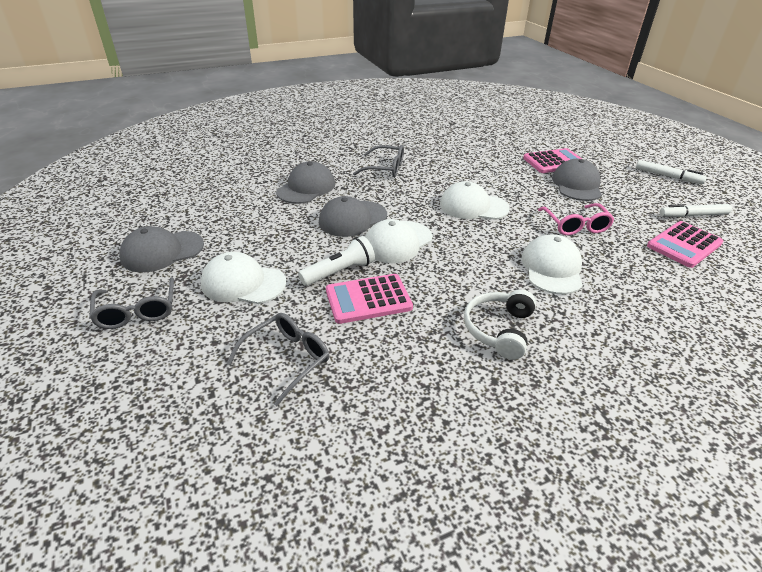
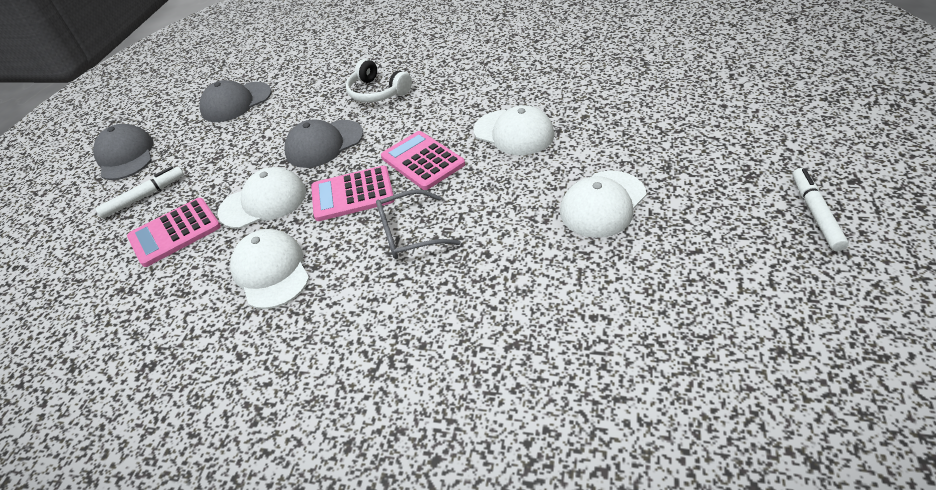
grey cap: [119,226,204,273] [276,161,335,204] [319,196,387,237] [552,159,602,201] = 4 -> [93,124,154,180] [200,80,271,122] [285,120,363,168] = 3
grey glasses: [89,277,174,329] [226,313,329,406] [353,145,404,177] = 3 -> [376,189,461,259] = 1
pink glasses: [538,203,614,235] = 1 -> none = 0
white flashlight: [298,236,375,286] = 1 -> none = 0

